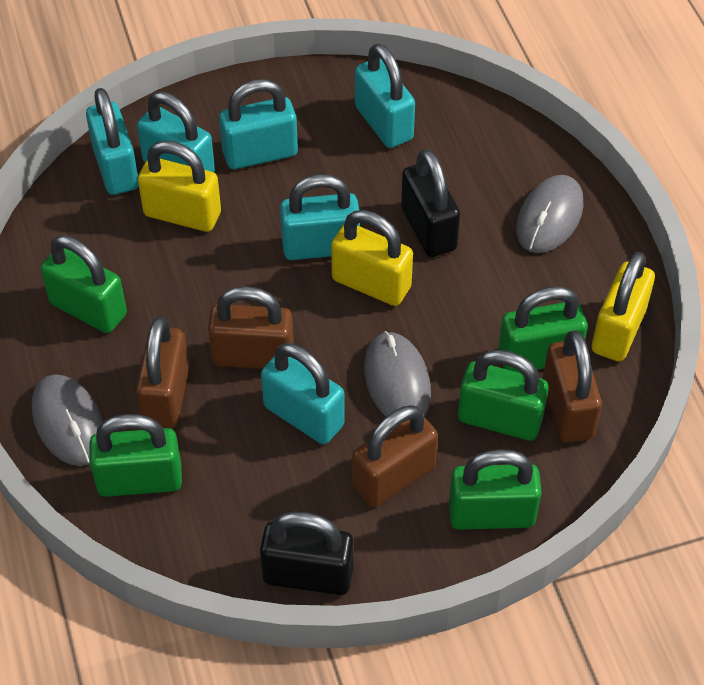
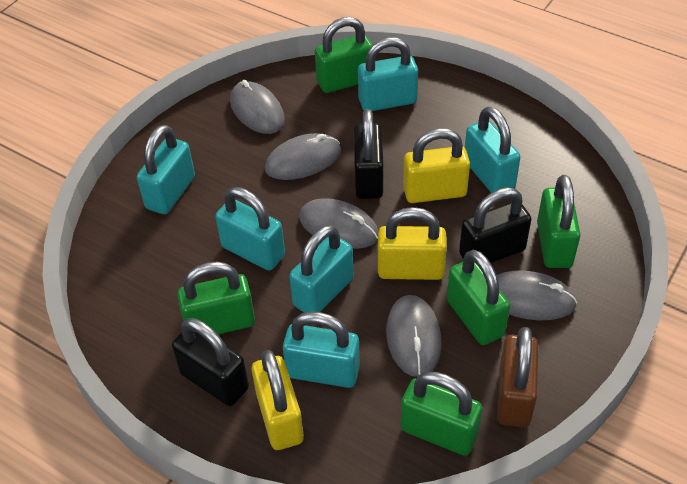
black padlock: [260,512,353,595] [401,149,460,257] = 2 -> [172,318,249,406] [354,109,384,199] [459,187,531,263] = 3
brown padlock: [136,317,189,428] [208,286,294,369] [352,405,438,507] [543,330,602,443] = 4 -> [497,327,538,427] = 1
grey mouse: [32,374,103,466] [364,331,431,417] [516,175,583,253] = 3 -> [230,80,285,134] [265,133,341,180] [299,198,378,249] [386,295,442,377] [497,271,577,320] = 5

